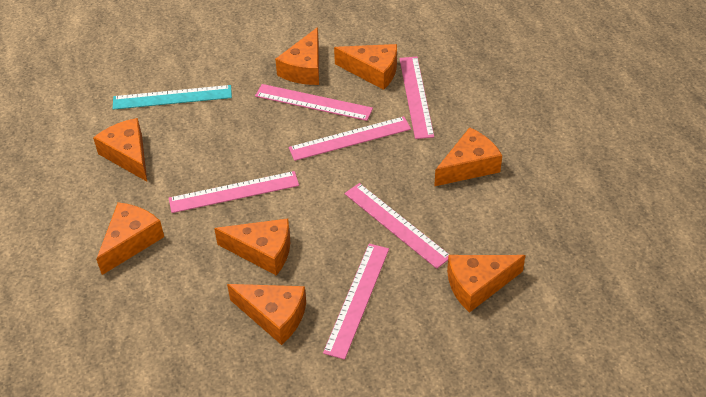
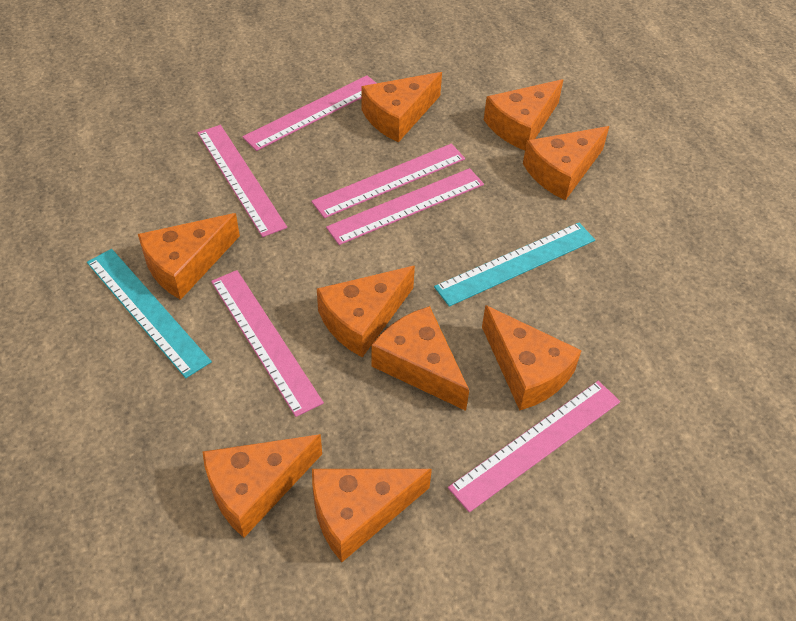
orange cheese: [93,118,147,181] [96,202,164,275] [214,218,290,276] [227,284,306,345] [275,27,319,85] [334,44,397,90] [434,127,502,186] [447,255,526,313] = 8 -> [138,213,240,300] [202,434,322,538] [312,469,432,562] [317,266,415,357] [361,72,442,142] [371,306,469,411] [482,305,582,411] [484,79,563,151] [523,126,609,200] = 9
turquoise ruler: [113,85,232,110] = 1 -> [87,249,212,378] [434,222,595,307] = 2

